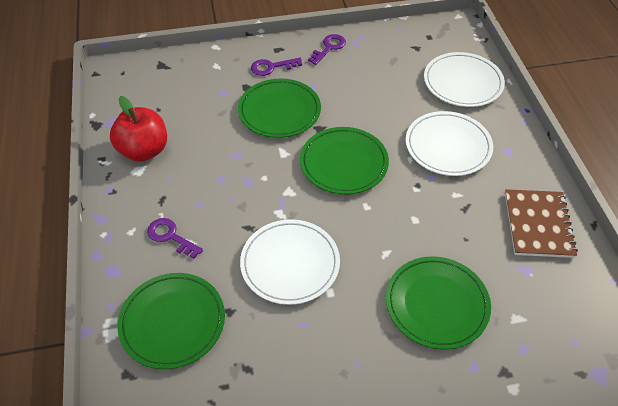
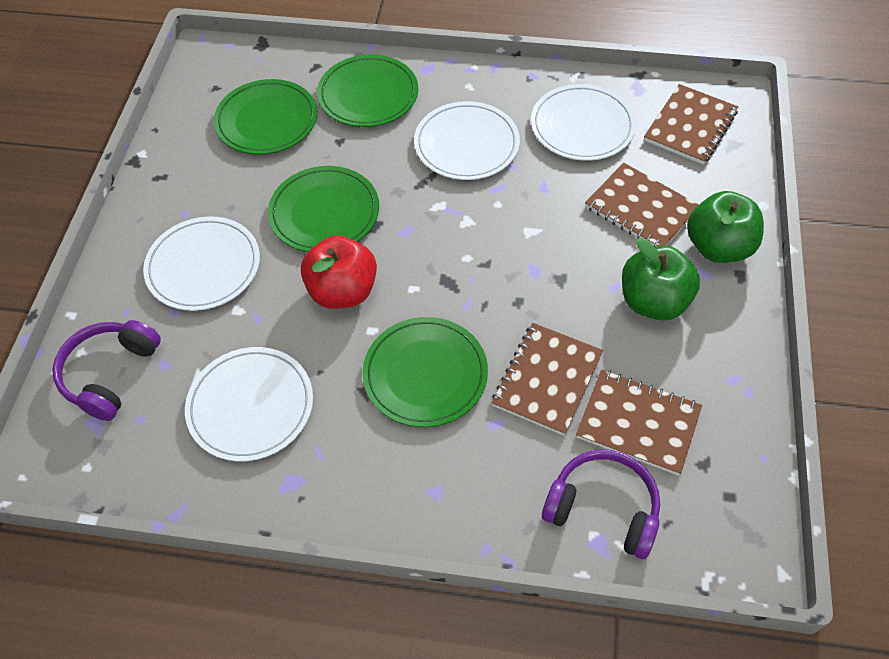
brown notebook: [505,189,578,258] = 1 -> [492,323,603,436] [576,370,702,475] [585,163,699,247] [644,84,738,165] = 4
green apple: none = 0 -> [622,238,700,320] [687,191,764,263] = 2
purple headphones: none = 0 -> [52,320,161,421] [542,450,660,559] = 2
purple key: [147,218,203,259] [251,58,302,76] [308,34,346,65] = 3 -> none = 0
white plate: [240,219,340,305] [406,111,493,176] [424,52,505,107] = 3 -> [143,216,260,311] [185,347,313,461] [414,101,520,180] [531,84,636,161] = 4

